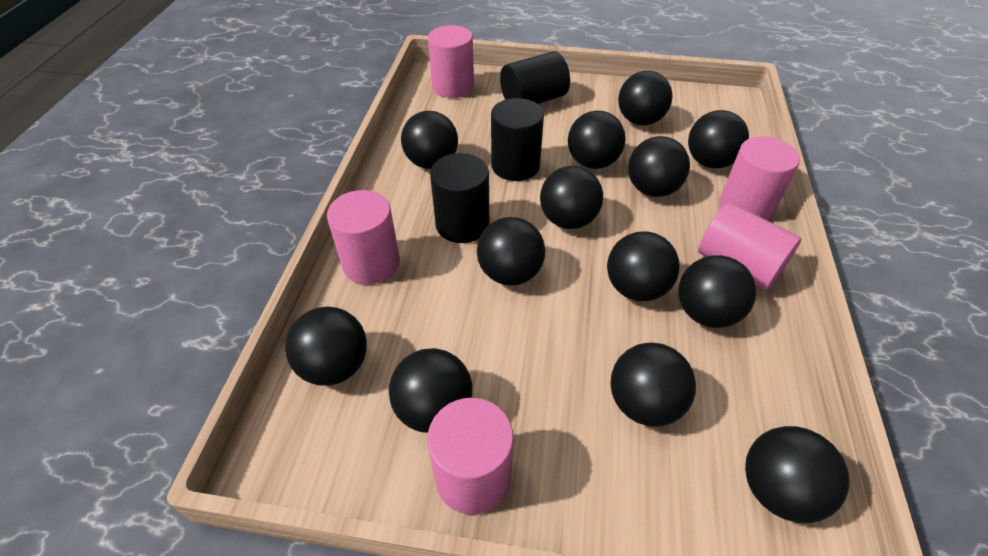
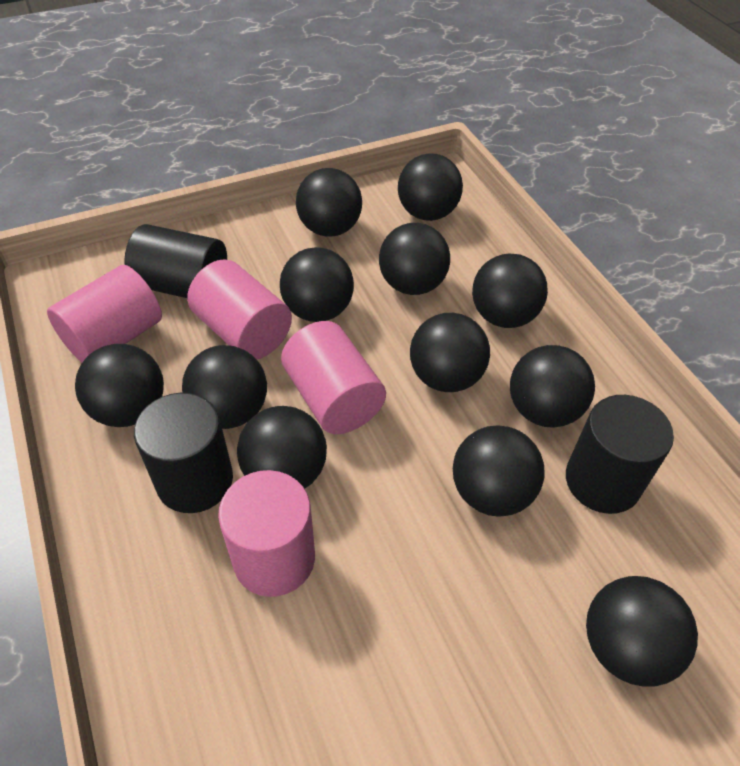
black ball: [285,307,367,386] [389,348,472,433] [401,111,458,169] [477,217,545,286] [540,166,603,229] [568,111,626,169] [607,231,680,301] [610,343,696,427] [618,71,673,125] [628,136,690,197] [678,256,756,328] [688,110,749,168] [745,426,849,523] = 13 -> [75,344,164,427] [182,345,267,429] [237,406,327,489] [280,247,354,322] [296,168,362,237] [379,223,450,295] [398,153,463,221] [410,313,490,392] [453,425,545,517] [472,253,548,328] [510,345,595,428] [586,576,698,687] = 12
pink cylinder: [327,190,400,285] [427,398,514,515] [428,25,474,98] [698,203,802,290] [720,136,800,221] = 5 -> [47,265,162,362] [187,259,292,360] [218,470,315,597] [281,321,386,434] = 4

